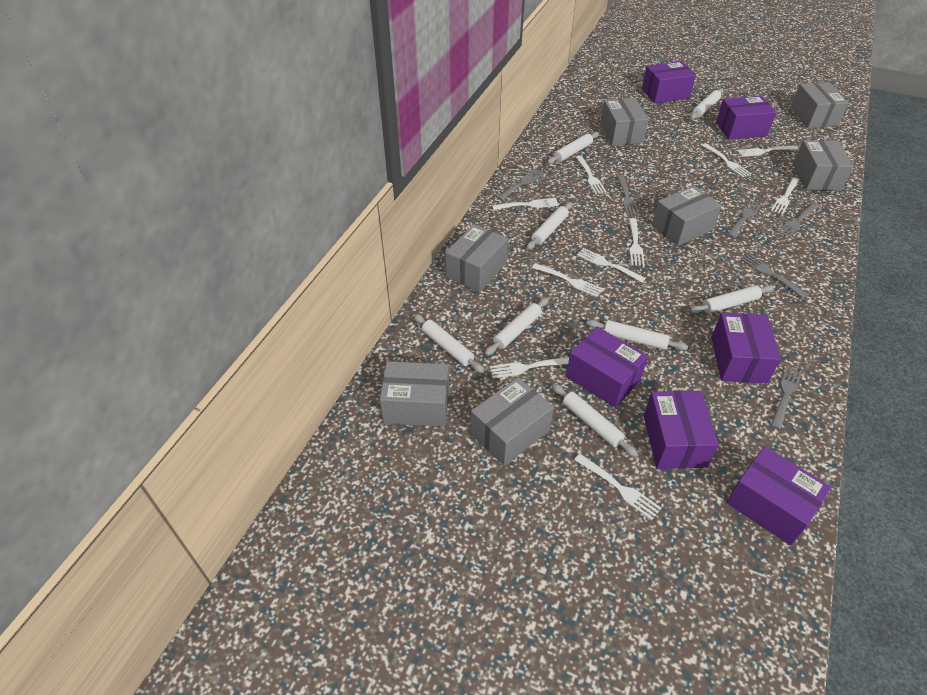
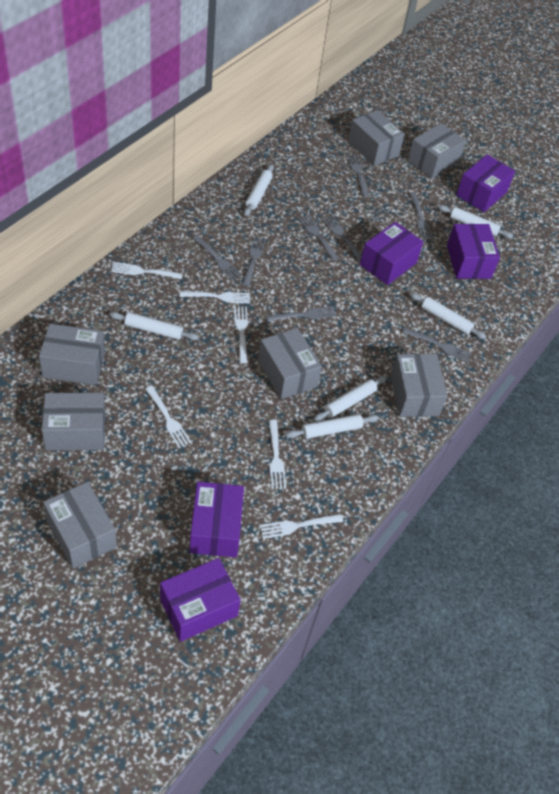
grey fork: [497,169,545,200] [617,175,639,216] [727,200,762,238] [741,253,808,298] [771,365,802,430] [778,202,819,238] = 6 -> [192,235,242,281] [242,237,266,286] [266,306,337,322] [299,215,339,261] [322,216,362,261] [347,154,369,197] [402,328,472,363] [409,192,433,239] = 8
purple box: [566,326,648,408] [642,61,696,103] [644,391,719,469] [711,313,781,383] [716,96,776,140] [726,446,831,546] = 6 -> [160,558,241,642] [190,482,244,557] [360,222,423,285] [447,224,500,279] [456,154,515,212] = 5
white fork: [490,357,569,378] [492,198,559,210] [532,263,603,297] [574,454,661,520] [576,155,606,194] [577,248,646,283] [629,218,645,266] [701,143,751,178] [737,146,798,157] [771,177,799,215] = 10 -> [111,262,183,279] [145,385,191,448] [179,291,250,304] [234,306,248,363] [260,514,343,539] [269,419,286,489] = 6
white rolling pin: [413,314,484,373] [485,297,549,356] [527,202,572,250] [547,132,599,164] [552,384,638,457] [587,320,688,351] [690,88,723,120] [690,285,774,314] = 8 -> [109,312,199,340] [244,164,274,216] [286,414,379,439] [313,376,387,422] [410,293,487,339] [438,205,513,239] = 6

